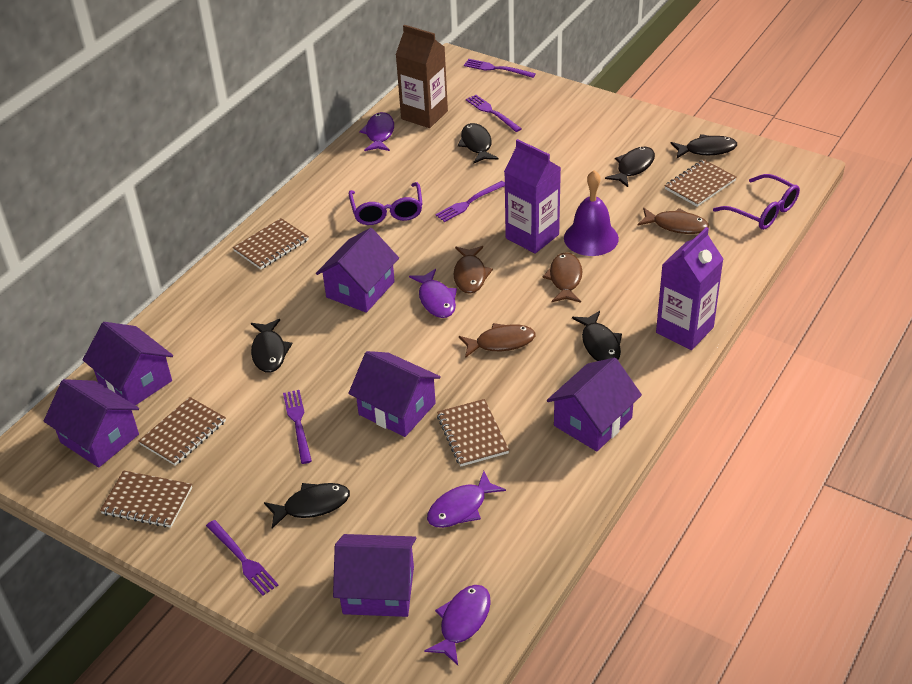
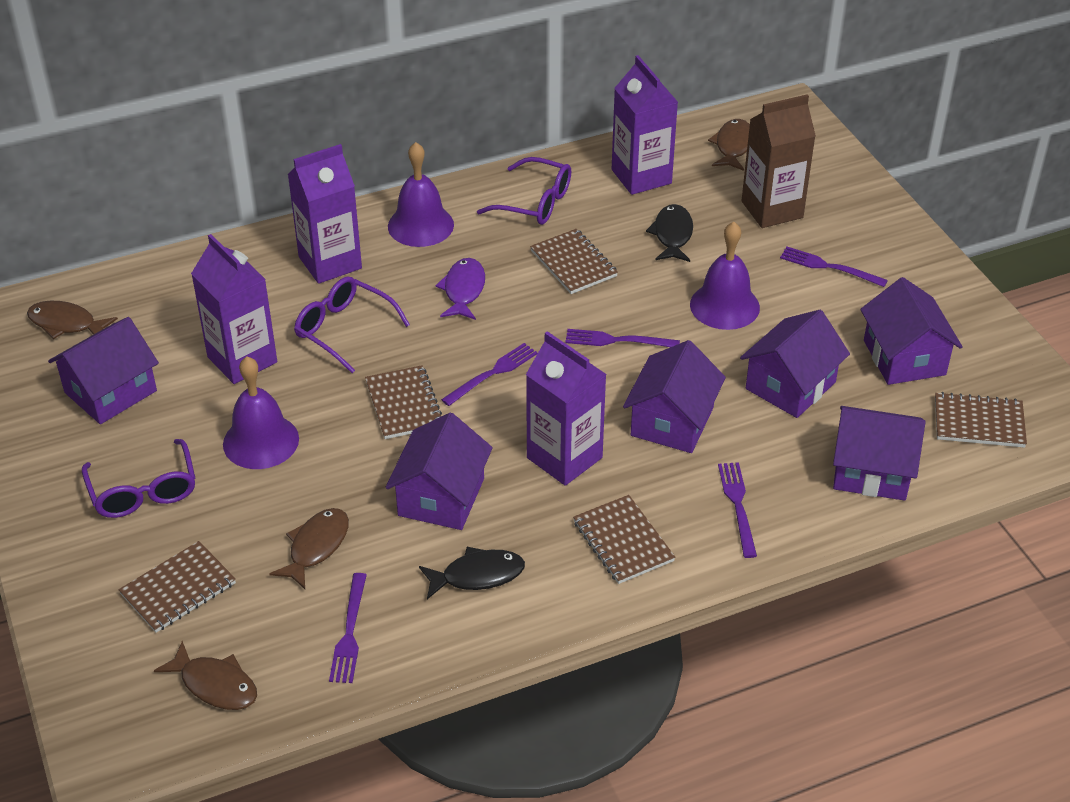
black fish: [251,319,293,373] [264,483,350,529] [458,123,498,164] [572,311,622,361] [605,147,655,187] [670,134,737,158] = 6 -> [419,547,525,599] [646,204,693,262] = 2
purple bell: [564,170,619,256] = 1 -> [223,356,299,469] [388,142,454,247] [690,222,760,330] = 3
purple carton: [504,139,561,254] [656,227,723,350] = 2 -> [191,234,277,384] [288,144,362,284] [526,331,607,486] [612,55,678,195] = 4
purple fish: [359,112,394,151] [409,269,457,318] [424,585,491,665] [427,471,506,528] = 4 -> [435,258,485,320] = 1
purple glasses: [349,182,423,225] [713,174,800,230] = 2 -> [82,439,195,518] [294,276,410,373] [477,157,571,225] = 3

